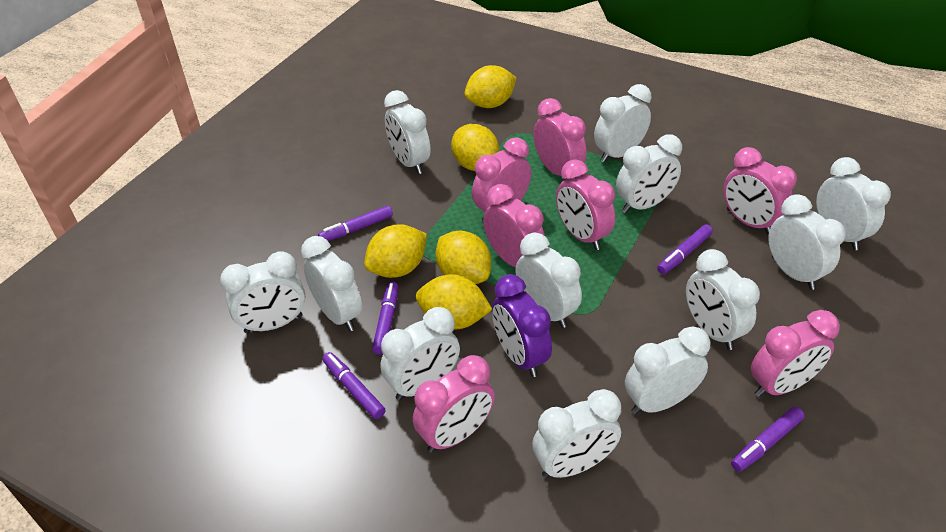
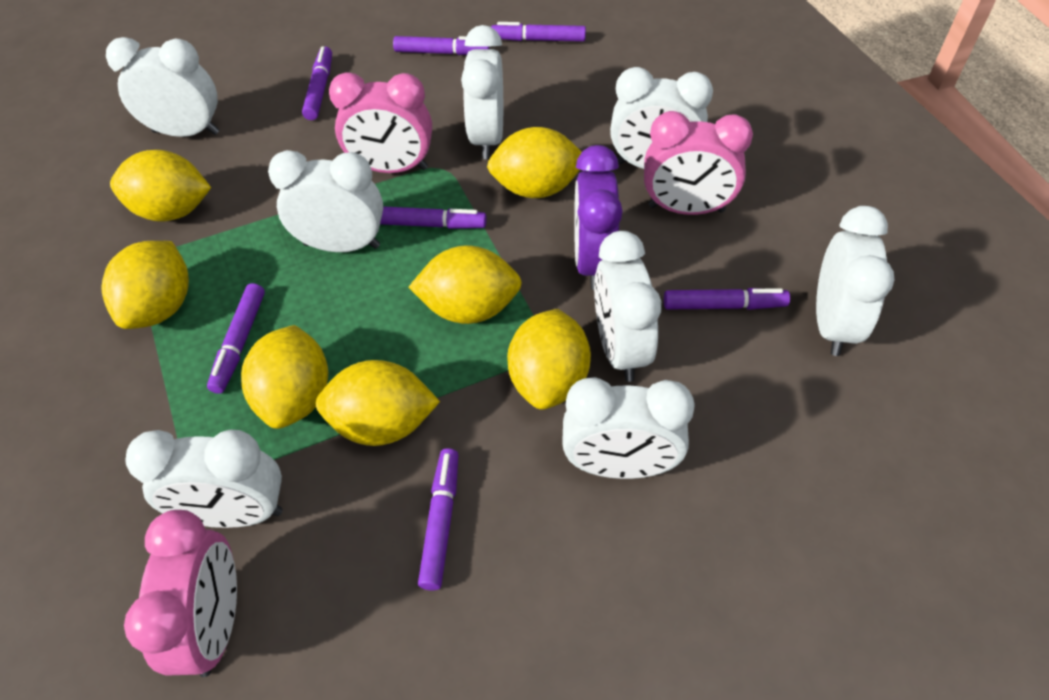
pink clock: [413,355,495,453] [472,137,531,221] [483,184,545,267] [533,98,587,176] [556,159,615,250] [723,147,797,235] [751,310,840,397] = 7 -> [124,510,237,677] [329,72,432,173] [644,111,753,215] = 3
purple marker: [318,206,393,241] [322,352,385,419] [372,282,399,355] [657,224,713,274] [731,407,805,472] = 5 -> [207,283,265,394] [302,46,332,120] [380,206,487,229] [393,36,490,55] [418,448,458,590] [491,22,586,42] [664,288,790,310] = 7
white clock: [220,251,305,333] [301,236,362,331] [381,307,460,400] [384,90,431,174] [515,232,582,328] [532,389,621,478] [594,84,652,163] [616,134,682,213] [625,326,710,414] [686,249,760,350] [768,194,846,290] [816,157,891,250] = 12 -> [106,37,219,137] [125,429,283,528] [268,150,383,252] [461,25,503,159] [562,377,695,479] [594,231,662,382] [610,67,713,169] [816,206,894,356] = 8
yellow lemon: [364,224,427,278] [416,274,492,330] [435,231,491,284] [451,124,499,171] [464,65,516,108] = 5 -> [102,241,189,329] [110,150,211,222] [241,325,328,429] [315,360,440,446] [409,245,522,324] [487,127,582,198] [507,309,591,410] = 7

